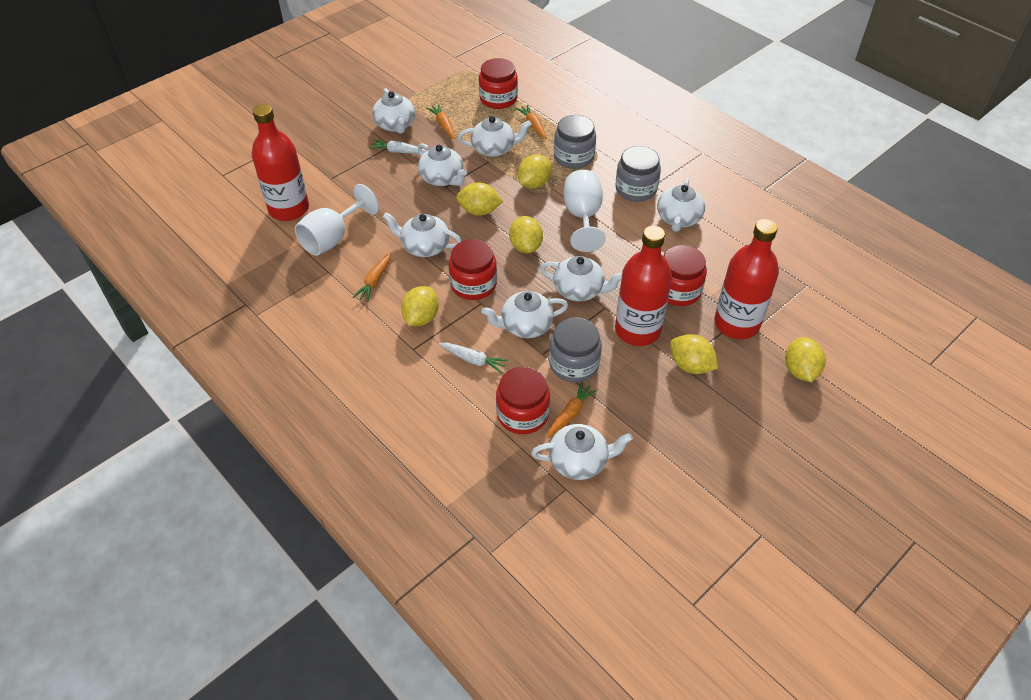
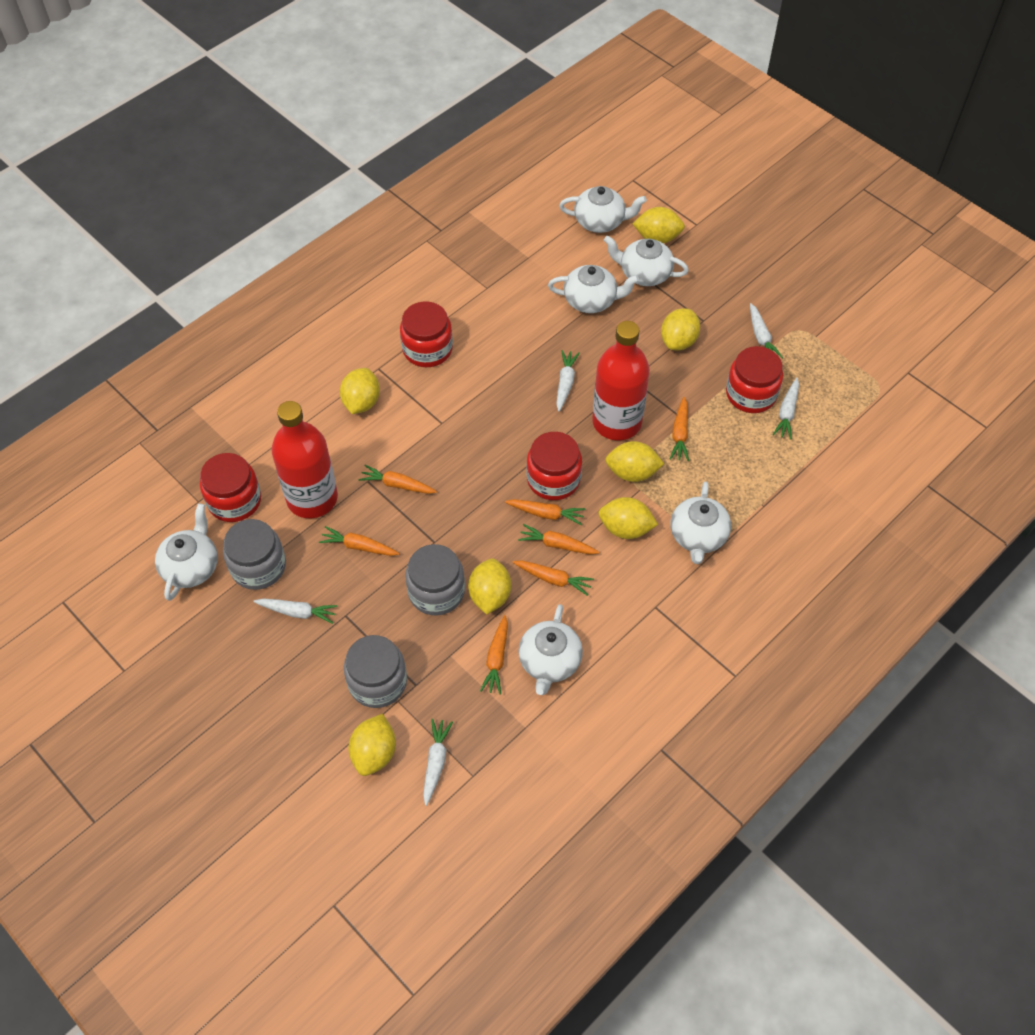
orange carrot: [353,253,391,302] [427,104,455,139] [515,104,547,139] [547,381,598,438] = 4 -> [319,526,400,556] [359,465,437,494] [480,615,508,694] [505,499,585,525] [513,561,594,596] [518,524,599,555] [670,397,689,461] = 7
red bottle: [252,104,309,221] [615,226,672,346] [714,219,779,339] = 3 -> [271,401,338,518] [592,321,650,440] = 2
white carrot: [369,139,427,154] [439,343,509,374] = 2 -> [254,598,338,624] [423,719,453,806] [556,350,580,412] [750,303,783,358] [773,378,799,440] = 5
white goblet: [295,184,379,256] [564,170,606,252] = 2 -> none = 0
white teapot: [372,88,415,134] [383,212,462,257] [417,143,467,186] [458,116,532,157] [482,291,568,338] [531,424,633,480] [540,256,622,301] [657,178,705,232] = 8 -> [155,503,218,601] [518,604,583,695] [548,265,639,313] [559,186,647,233] [604,236,689,286] [671,481,731,564] = 6
yellow lemon: [401,286,439,326] [456,183,503,216] [509,216,543,253] [518,155,551,188] [670,334,719,374] [785,337,826,382] = 6 -> [340,368,380,414] [348,714,396,776] [468,558,511,615] [598,497,658,539] [605,441,664,482] [632,207,685,243] [661,308,700,350] = 7

